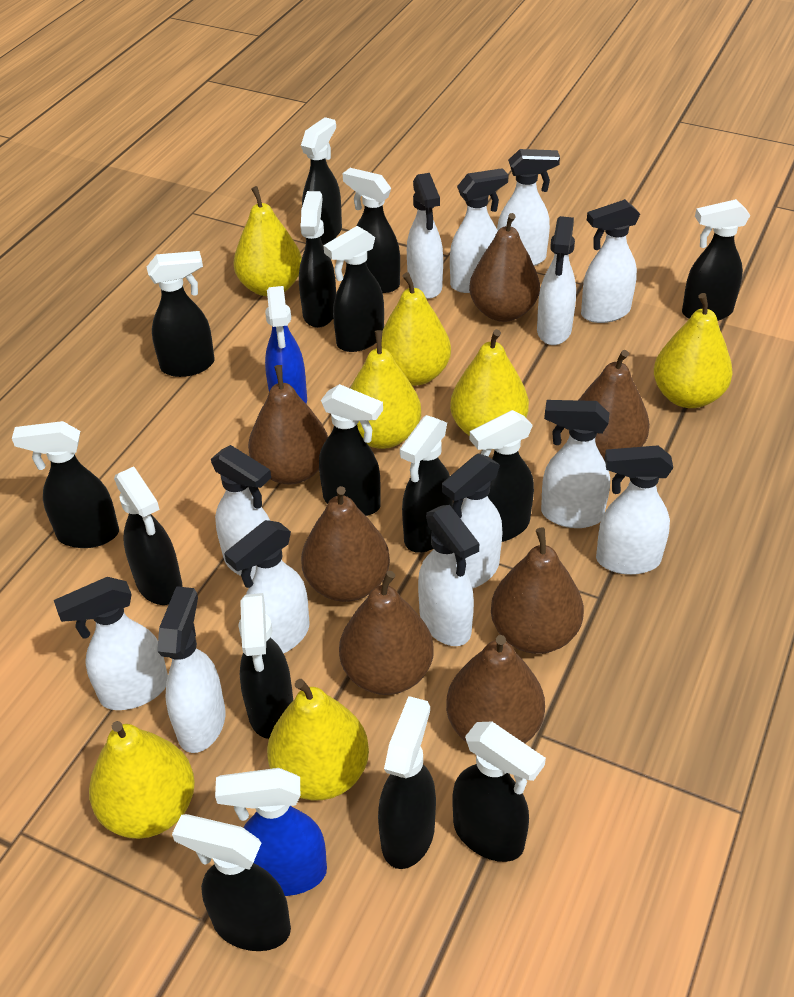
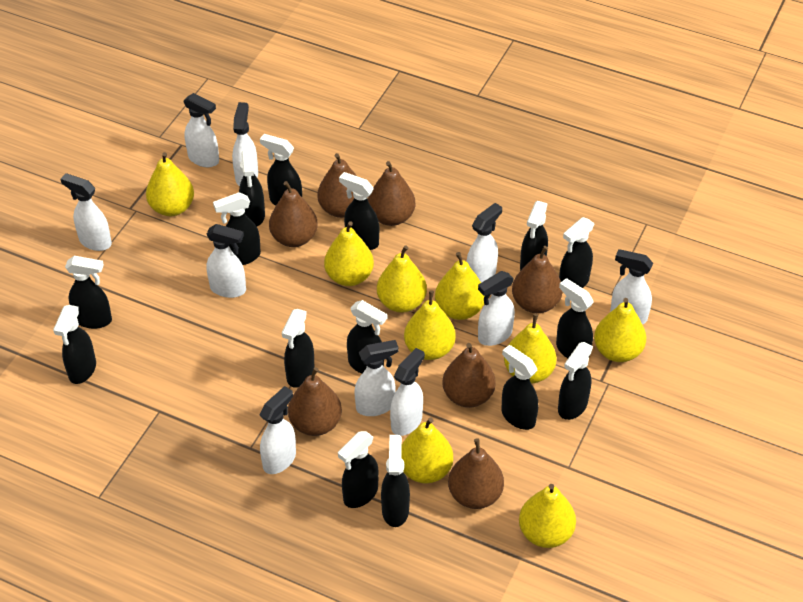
blue spray bottle: [215,768,327,896] [265,286,307,404] = 2 -> none = 0
white spray bottle: [54,577,168,710] [157,586,226,753] [211,445,271,579] [224,520,310,654] [407,173,443,299] [418,505,479,646] [442,453,502,589] [450,168,509,293] [497,149,560,266] [537,216,576,345] [541,400,610,528] [581,199,640,323] [596,445,673,575] = 13 -> [60,173,112,251] [183,93,219,167] [206,224,246,298] [232,102,258,186] [260,386,296,474] [354,340,399,416] [390,348,425,436] [466,203,502,283] [478,271,515,346] [610,249,653,324] = 10
yellow pear: [89,721,195,839] [233,186,302,296] [267,679,369,800] [350,330,421,449] [382,272,451,386] [450,329,529,436] [654,293,733,408] = 7 -> [146,152,194,216] [324,221,374,286] [377,245,427,313] [401,418,453,484] [404,290,456,360] [435,252,484,320] [504,314,557,383] [519,484,576,548] [594,298,646,362] = 9

